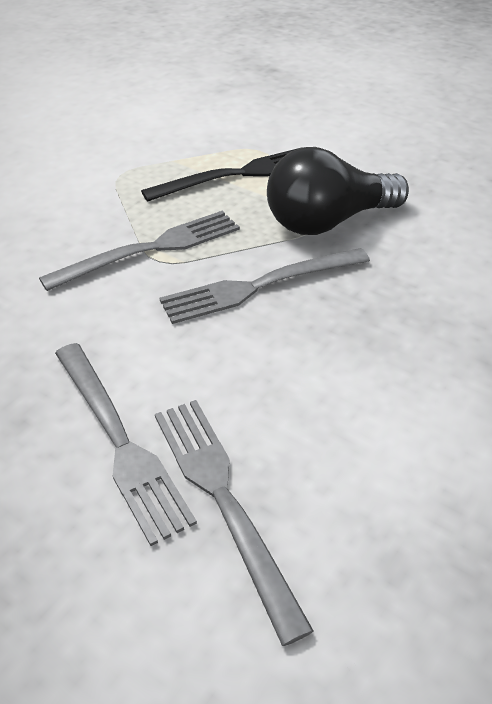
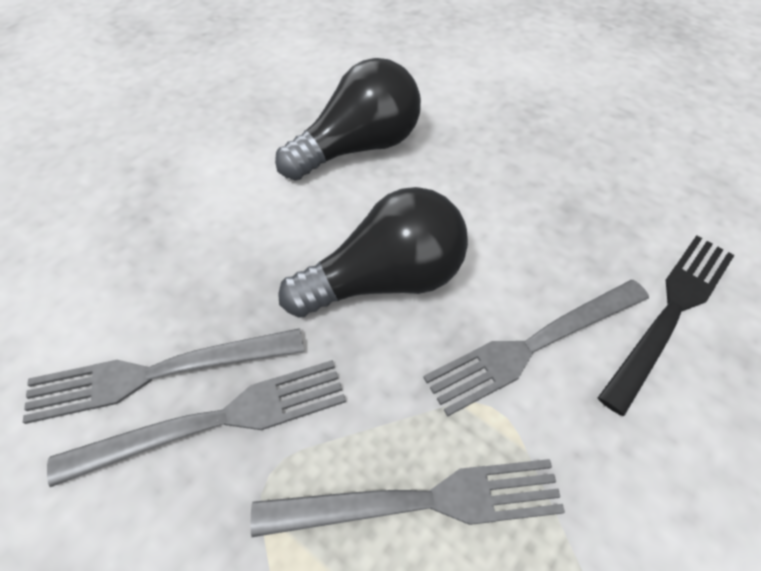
black light bulb: [267,147,409,235] = 1 -> [275,58,421,181] [278,187,468,318] = 2

